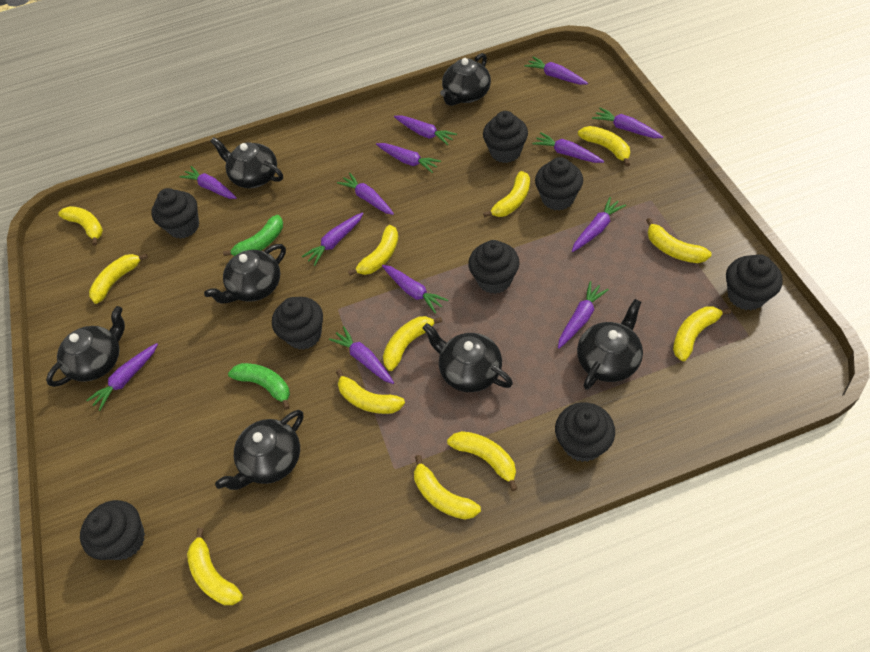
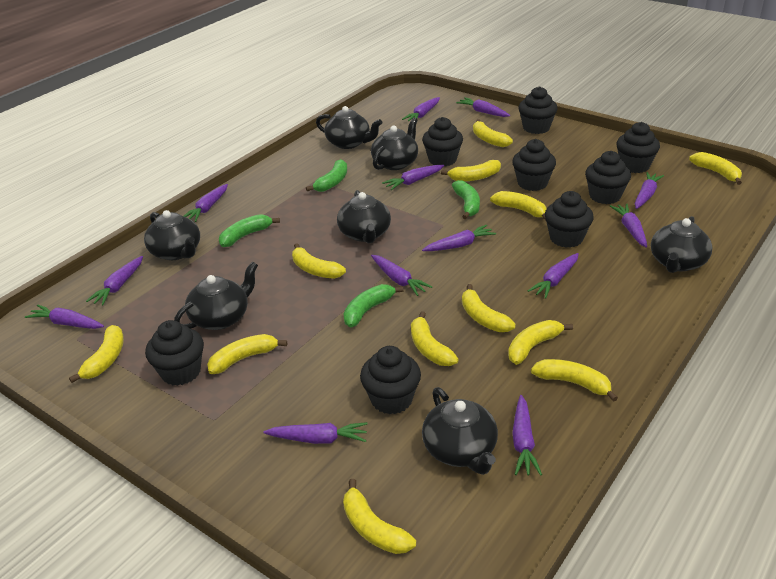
green banana: [223,215,283,256] [228,363,290,410] = 2 -> [219,214,280,247] [306,159,347,192] [343,284,404,327] [452,180,480,219] = 4

